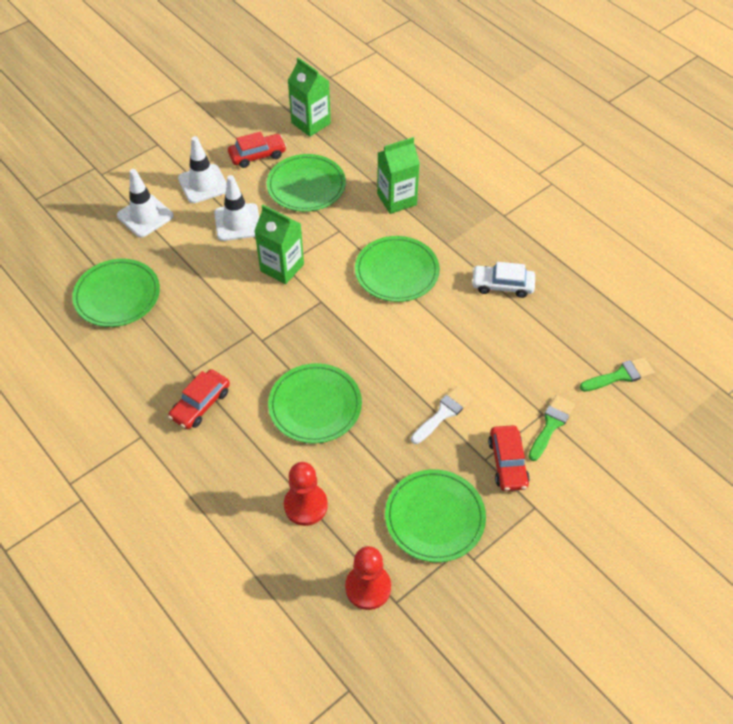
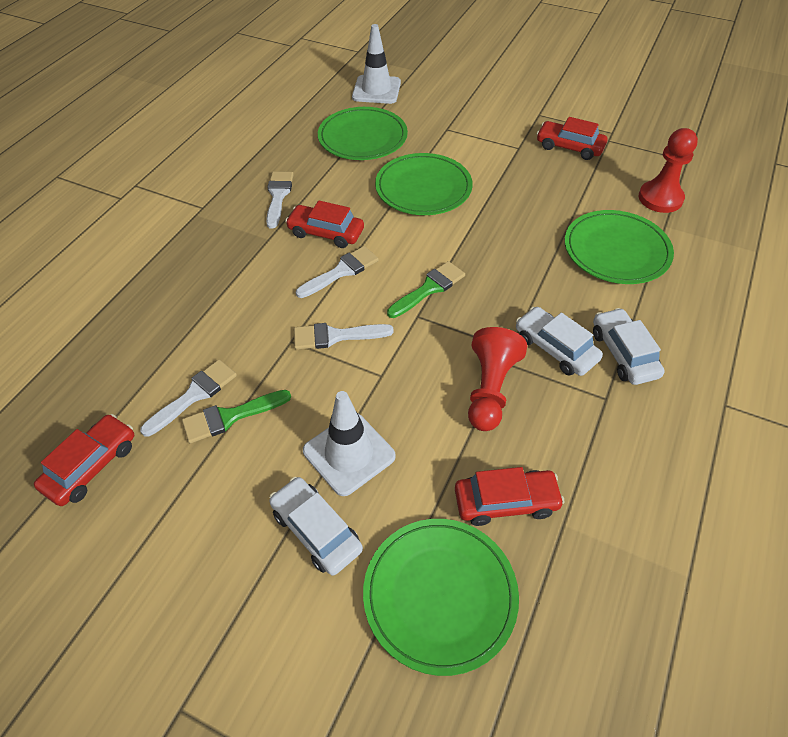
green carton: [254,205,304,284] [288,57,331,137] [377,137,420,214] = 3 -> none = 0
green plate: [72,259,160,327] [267,154,346,212] [268,363,362,444] [355,236,440,302] [385,469,486,562] = 5 -> [318,107,408,160] [363,519,519,676] [375,153,473,215] [565,210,674,284] = 4
red car: [168,369,230,429] [228,132,286,168] [488,425,530,491] = 3 -> [34,414,134,506] [285,201,364,248] [455,467,565,526] [537,117,607,160] = 4
white brush: [411,386,473,444] = 1 -> [140,360,237,437] [266,171,294,228] [294,323,394,350] [296,246,379,298] = 4
white car: [471,262,535,298] = 1 -> [269,477,363,576] [516,307,603,376] [593,308,665,385] = 3
white traffic cone: [117,169,174,237] [178,136,227,203] [214,175,259,241] = 3 -> [303,391,396,496] [352,24,401,104] = 2

